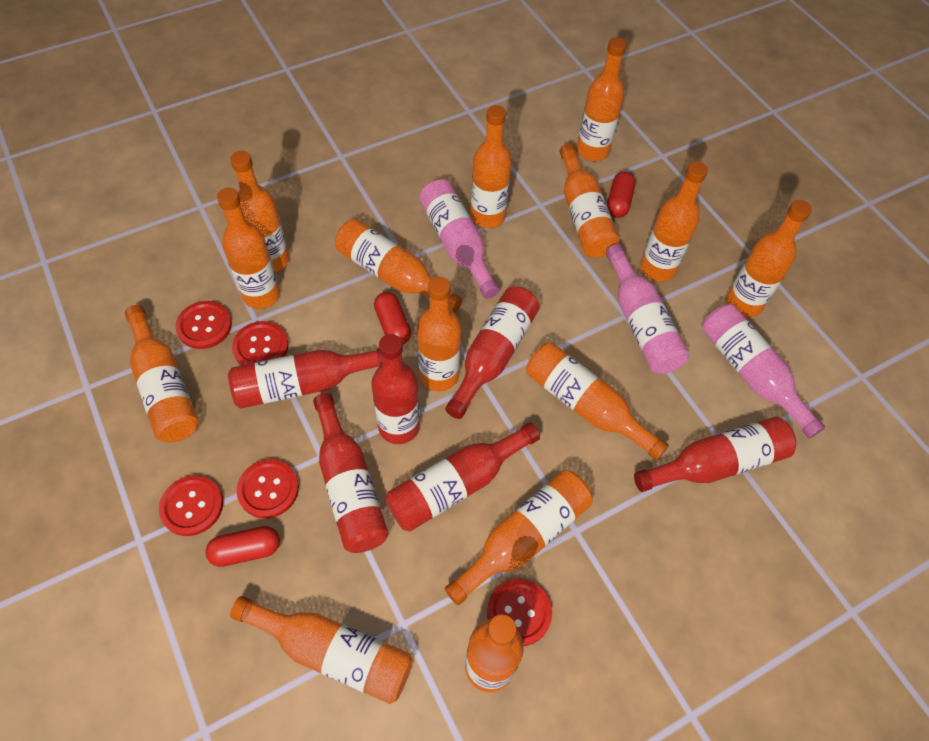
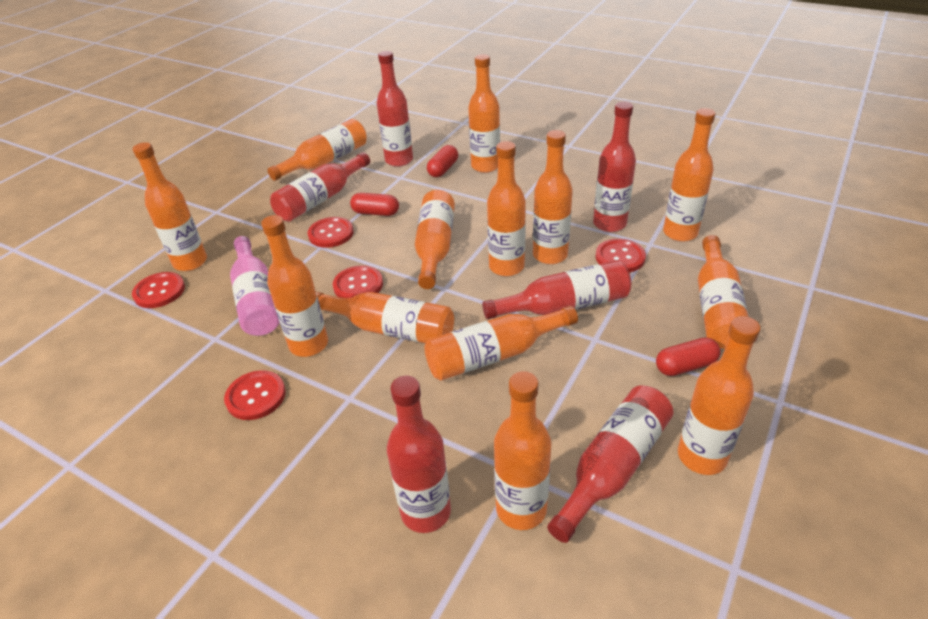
orange bottle: [125,305,199,442] [217,188,280,309] [230,151,289,273] [230,596,413,704] [335,219,462,313] [417,277,461,391] [445,470,593,605] [465,614,524,692] [470,105,512,228] [526,342,669,460] [559,143,619,257] [577,37,627,161] [640,162,708,281] [726,200,812,317] = 14 -> [133,142,207,271] [261,215,328,357] [267,119,367,181] [316,292,454,343] [415,190,455,289] [424,306,578,381] [468,54,500,173] [487,141,526,276] [494,371,551,530] [533,130,573,264] [663,108,715,242] [678,316,760,475] [698,235,749,349] = 13
pink bottle: [419,180,500,298] [606,244,689,374] [702,304,825,438] = 3 -> [230,236,280,336] = 1

